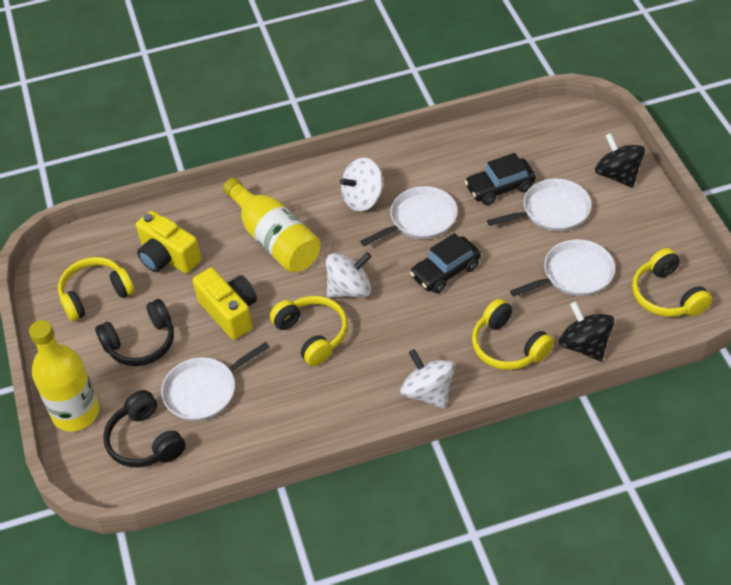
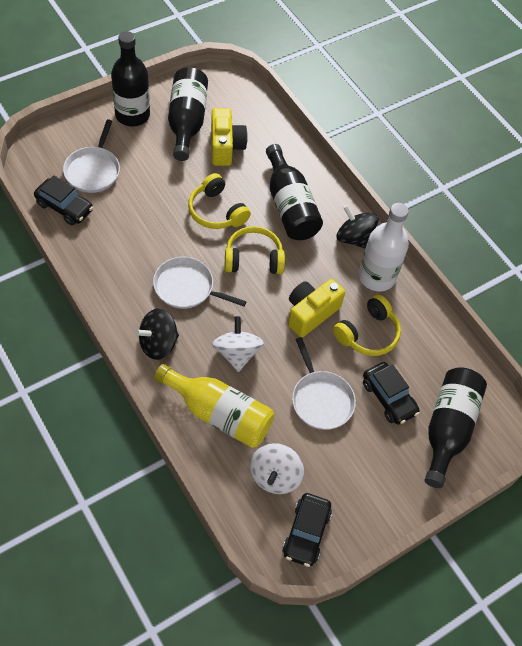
black bottle: none = 0 -> [111,31,150,126] [168,67,208,161] [266,144,323,240] [425,367,487,488] = 4
black car: [410,233,481,293] [464,153,536,205] = 2 -> [34,176,93,225] [282,493,332,567] [363,362,420,425] = 3
black headphones: [95,299,174,366] [103,390,186,467] = 2 -> none = 0
white bottle: none = 0 -> [359,203,409,291] = 1
white pan: [161,342,270,421] [360,186,458,246] [487,179,591,231] [510,239,615,297] = 4 -> [63,119,120,193] [153,257,247,309] [292,337,356,430] = 3
white spinning top: [326,252,371,298] [340,157,383,212] [400,349,455,408] = 3 -> [212,316,264,372] [250,443,304,494] = 2
yellow bottle: [29,320,99,431] [223,178,321,273] = 2 -> [154,364,274,448] = 1
yellow headphones: [58,257,135,321] [270,296,348,366] [472,299,554,370] [632,248,712,317] = 4 -> [188,173,251,229] [225,226,285,274] [333,295,401,356] = 3

